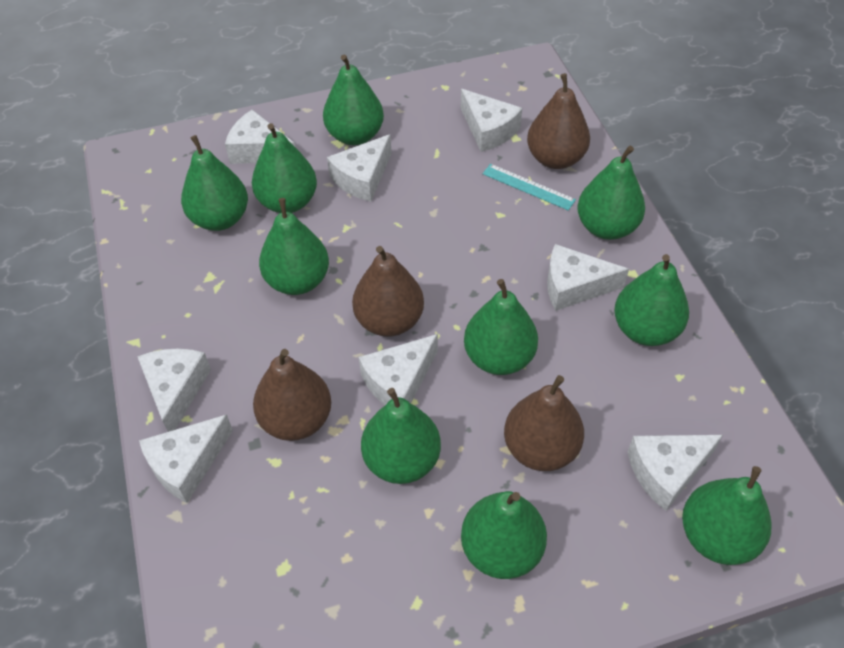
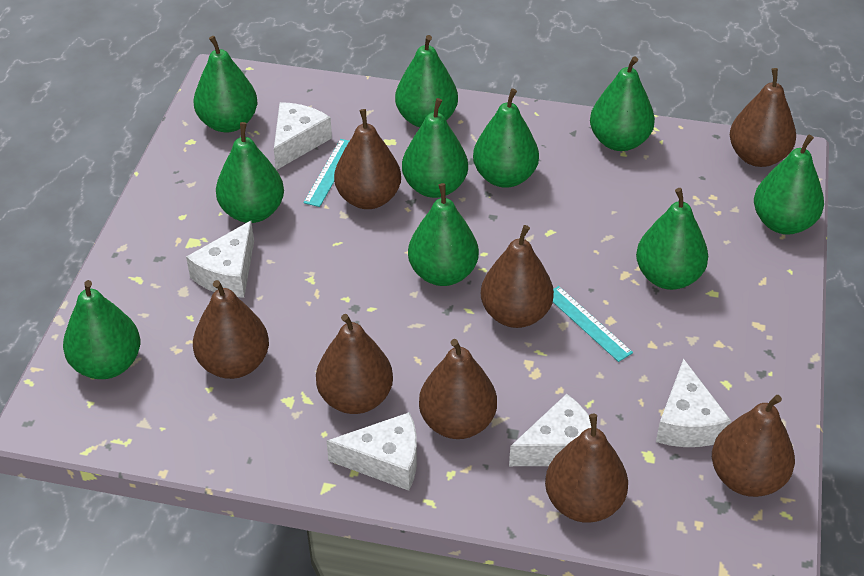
brown pear: [253,349,331,441] [352,246,424,337] [504,375,584,471] [527,73,590,169] = 4 -> [193,280,269,379] [316,314,393,414] [334,109,401,209] [419,339,497,439] [481,225,554,328] [545,414,628,523] [712,395,795,497] [730,68,796,167] = 8
turquoise ruler: [483,164,576,211] = 1 -> [303,139,349,207] [553,286,633,362] = 2
white cheese: [137,348,211,432] [139,414,233,503] [225,110,295,164] [327,134,392,202] [359,334,438,405] [461,89,522,152] [547,244,629,311] [628,435,723,511] = 8 -> [186,221,254,298] [274,102,332,170] [327,412,417,491] [509,394,591,466] [656,359,731,447] = 5

